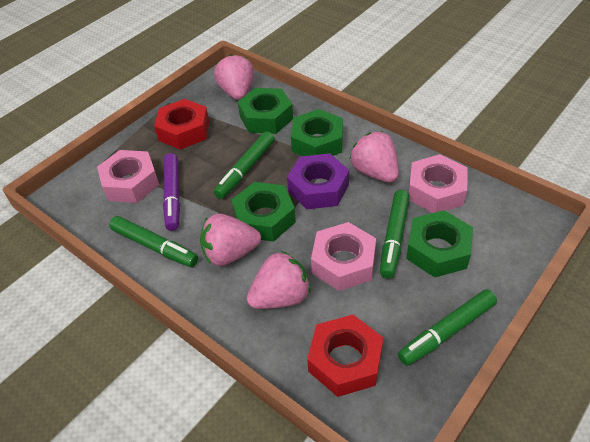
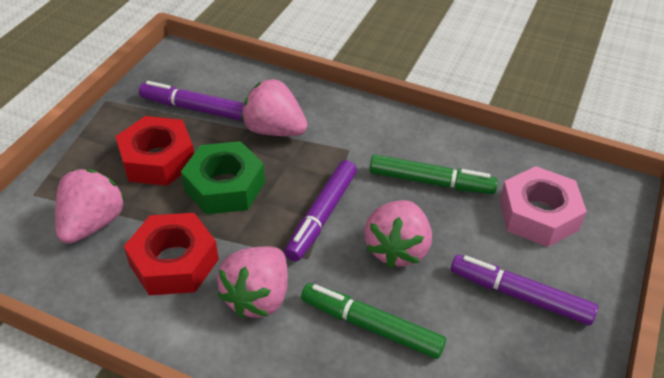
green marker: [109,216,198,267] [214,131,275,199] [380,190,410,278] [398,289,497,366] = 4 -> [301,283,446,359] [369,155,498,194] = 2
green nut: [232,182,296,242] [238,88,293,134] [291,109,343,156] [406,210,473,278] = 4 -> [181,141,265,215] = 1
pink nut: [97,150,159,203] [311,222,376,291] [408,154,468,213] = 3 -> [500,166,587,247] = 1
purple marker: [163,153,180,231] = 1 -> [139,81,244,121] [284,160,357,262] [451,255,598,325] = 3
purple nut: [287,153,349,209] = 1 -> none = 0

